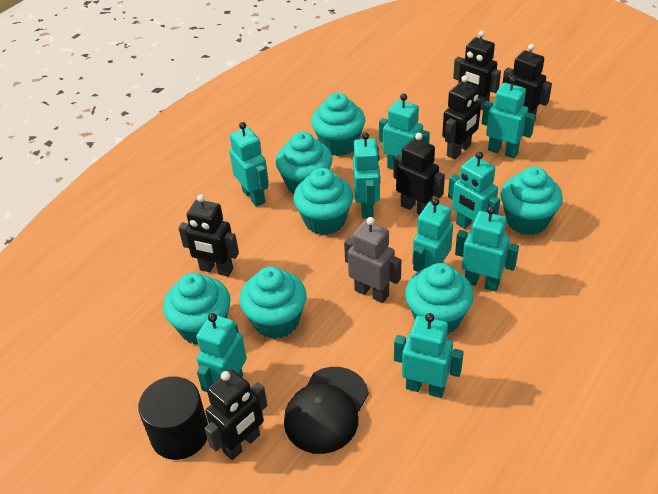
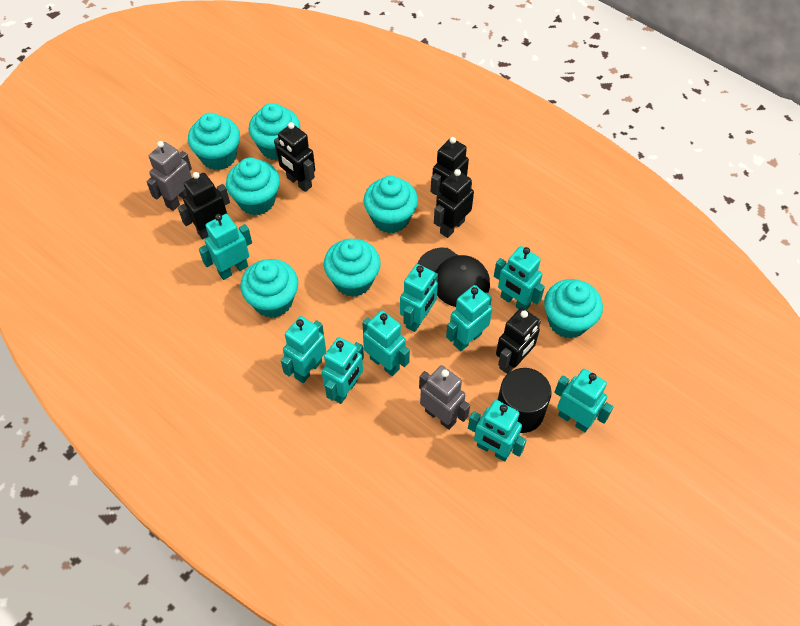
black robot: [179,194,239,277] [204,369,268,460] [394,133,445,215] [442,75,482,159] [453,30,501,110] [502,44,552,120] = 6 -> [178,172,230,239] [274,122,315,192] [431,137,469,202] [434,169,474,238] [496,308,541,374] = 5
grey robot: [344,217,401,303] = 1 -> [147,141,192,211] [419,365,470,430] = 2

